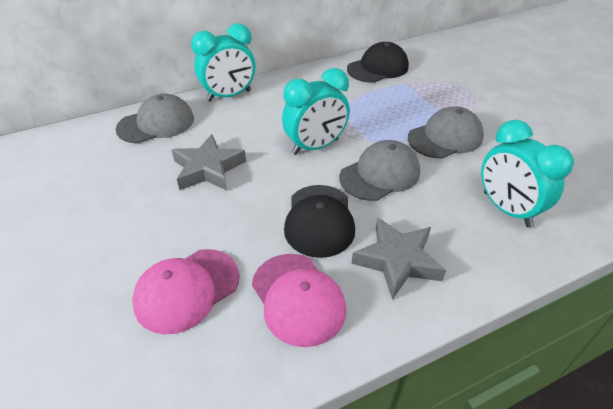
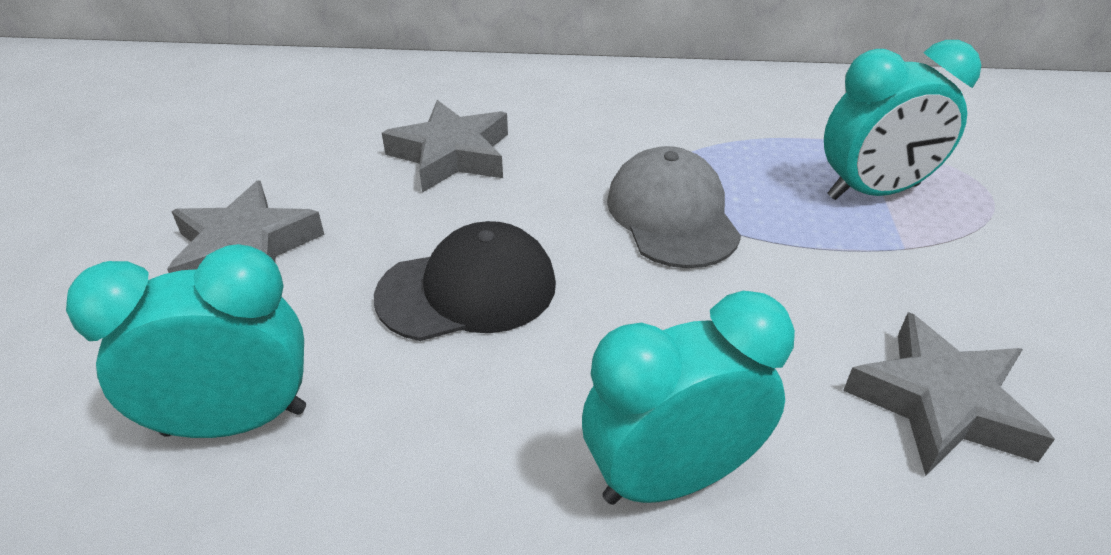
black cap: [284,185,355,258] [347,42,409,83] = 2 -> [374,221,556,341] = 1
grey cap: [116,94,194,143] [340,140,420,201] [408,106,484,159] = 3 -> [607,146,741,268] = 1
grey star: [172,134,246,190] [351,217,446,300] = 2 -> [167,180,324,273] [382,100,508,193] [843,312,1055,476] = 3
pink cap: [132,249,240,334] [252,254,346,347] = 2 -> none = 0

